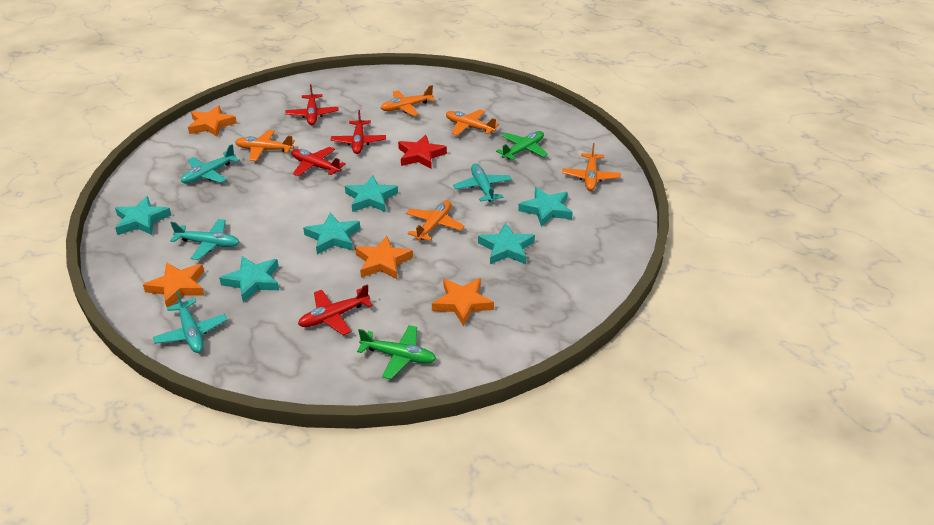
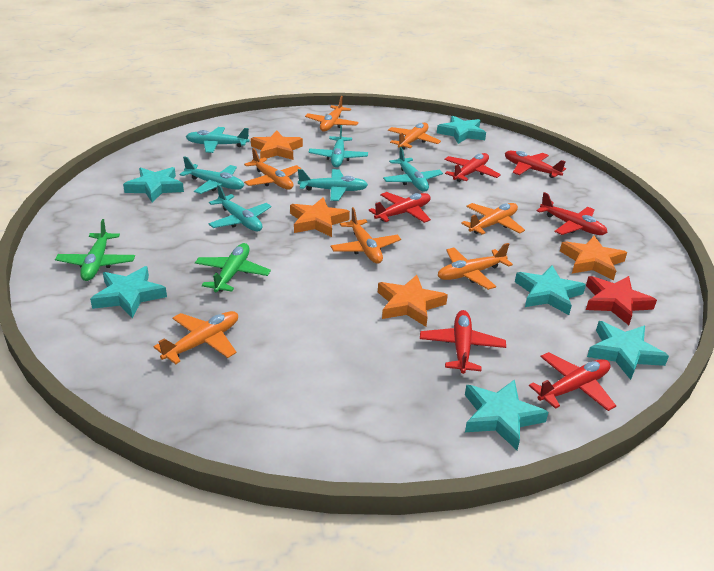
orange plane: [235,130,295,161] [381,85,435,116] [406,200,464,241] [446,109,499,135] [562,143,621,191] = 5 -> [154,311,238,364] [244,148,301,190] [305,96,359,132] [330,207,401,264] [388,123,441,150] [437,243,513,290] [461,203,525,235] = 7
red plane: [285,84,338,125] [292,147,346,176] [298,284,373,335] [331,110,386,154] = 4 -> [369,192,431,223] [420,310,506,374] [444,153,501,182] [505,151,566,178] [529,352,616,411] [537,192,608,235] = 6
turquoise plane: [153,290,227,353] [170,219,239,260] [181,144,240,183] [453,164,512,202] = 4 -> [179,156,244,194] [186,127,249,153] [208,185,272,231] [298,169,368,201] [309,125,368,167] [383,147,443,192] = 6

